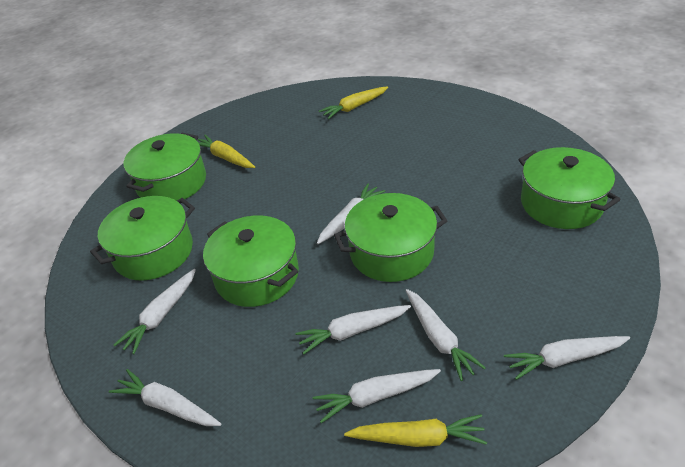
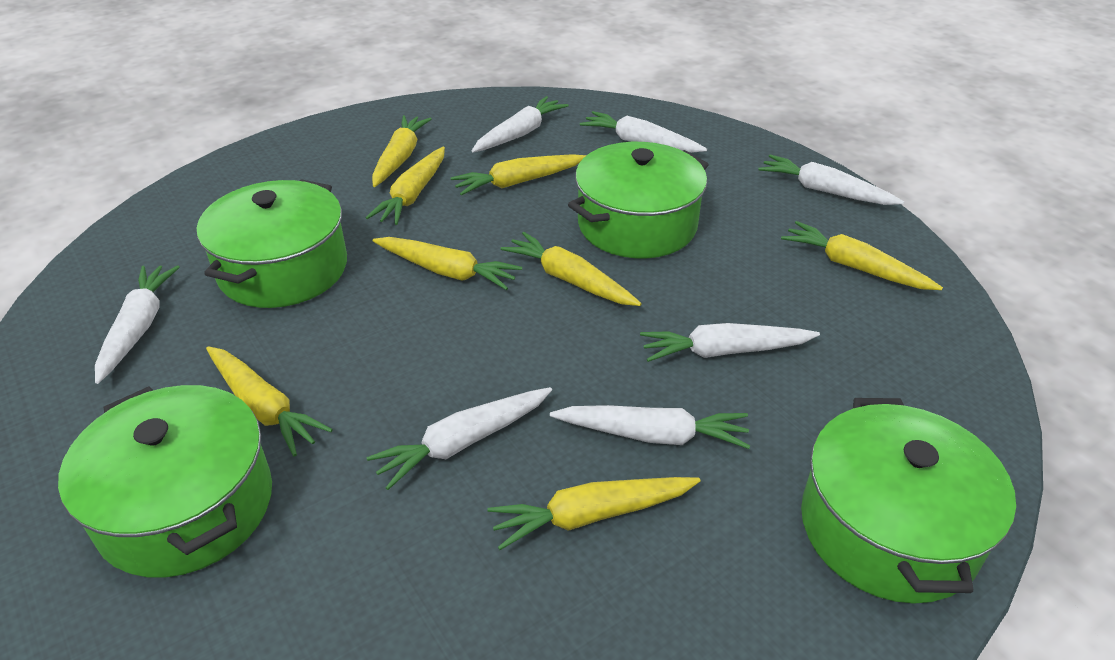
green pot: [90,196,195,280] [124,133,206,201] [203,215,299,307] [334,193,447,282] [518,147,621,229] = 5 -> [58,385,272,578] [197,179,347,308] [568,142,709,258] [801,398,1016,604] = 4
yellow carrot: [198,135,255,168] [319,86,388,119] [344,414,487,447] = 3 -> [206,346,333,457] [366,147,445,225] [372,115,432,187] [373,237,522,290] [450,154,586,196] [487,477,701,550] [500,232,642,306] [781,221,943,290] = 8

